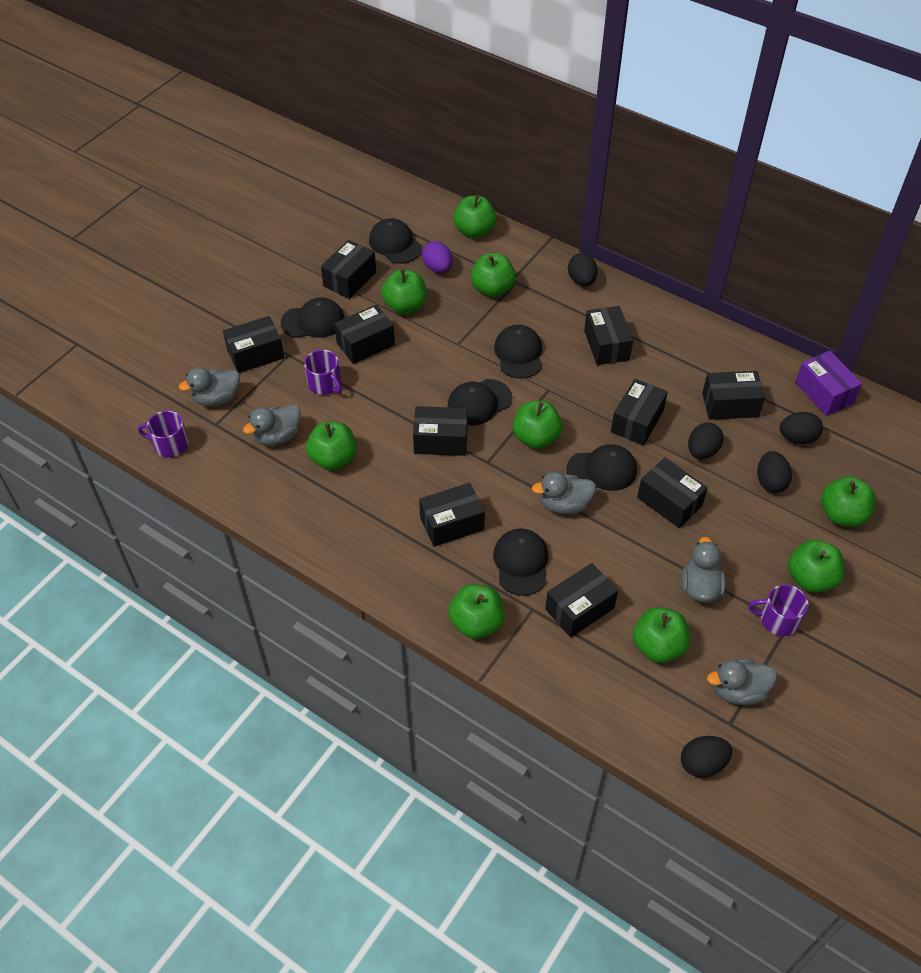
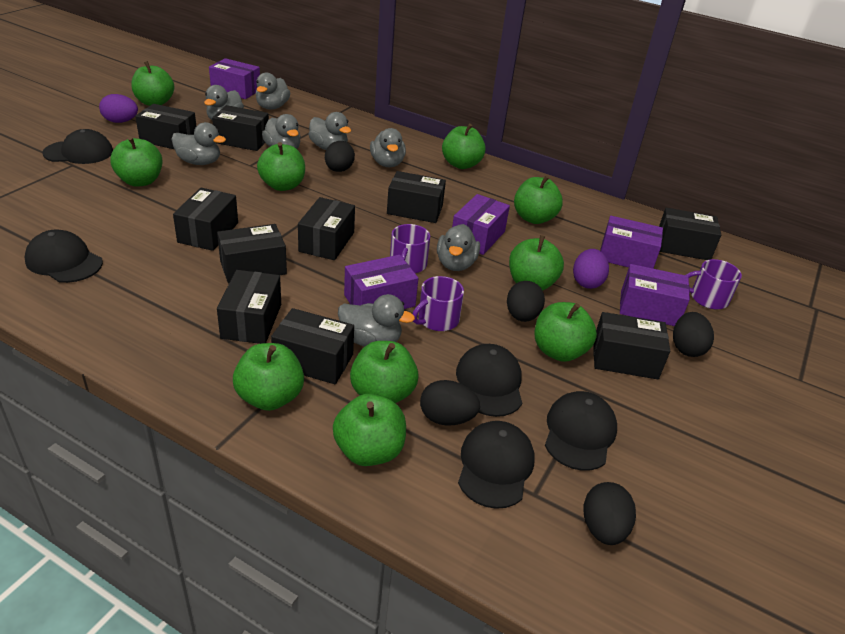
black cap: [281,297,345,338] [369,218,422,264] [447,379,512,425] [493,528,548,596] [494,325,542,379] [567,444,637,491] = 6 -> [25,230,103,283] [42,129,113,164] [456,344,522,417] [458,421,535,509] [545,391,617,471] = 5
green apple: [306,422,357,470] [381,269,426,314] [448,584,504,639] [453,194,497,238] [471,253,516,297] [513,401,563,449] [633,607,690,663] [788,540,844,593] [821,476,876,527] = 9 -> [110,136,162,187] [131,61,174,106] [233,343,304,411] [257,142,305,191] [333,394,406,466] [350,341,419,403] [442,124,486,169] [509,235,564,291] [514,175,563,224] [535,302,597,362] = 10
grey duck: [179,367,240,407] [243,404,301,446] [532,472,596,514] [681,537,726,603] [707,659,777,705] = 5 -> [172,122,226,165] [204,85,244,120] [256,72,290,110] [262,114,301,149] [308,112,351,150] [338,294,415,347] [370,128,406,167] [437,224,480,271] = 8
purple box: [795,351,862,416] = 1 -> [209,58,260,99] [344,255,418,309] [452,194,510,255] [600,216,663,269] [620,264,690,326] = 5
purple egg: [422,241,453,273] = 1 -> [99,94,138,123] [573,249,609,289] = 2

